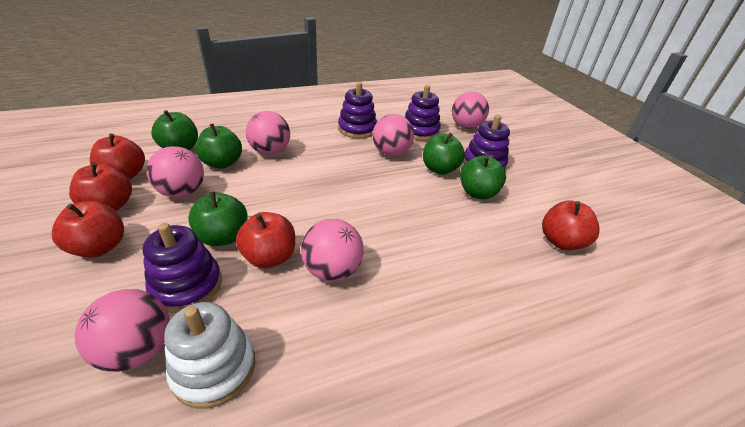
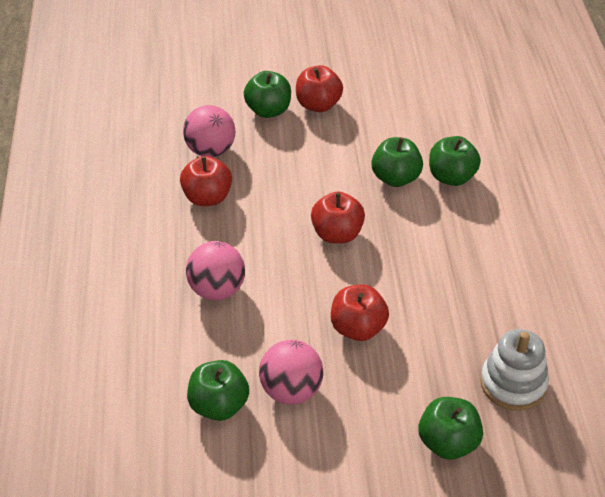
pink ball: [75,289,170,372] [147,146,204,198] [246,111,290,155] [301,219,364,281] [373,114,414,156] [452,91,489,129] = 6 -> [183,105,235,157] [186,241,245,300] [259,340,323,405] = 3
purple stacking toy: [143,223,222,313] [338,82,377,138] [405,85,441,141] [463,115,510,169] = 4 -> none = 0
red apple: [52,201,124,258] [69,162,132,211] [90,134,145,180] [236,212,295,268] [542,200,600,250] = 5 -> [180,156,232,206] [296,65,343,112] [311,192,365,244] [331,284,389,341] = 4

